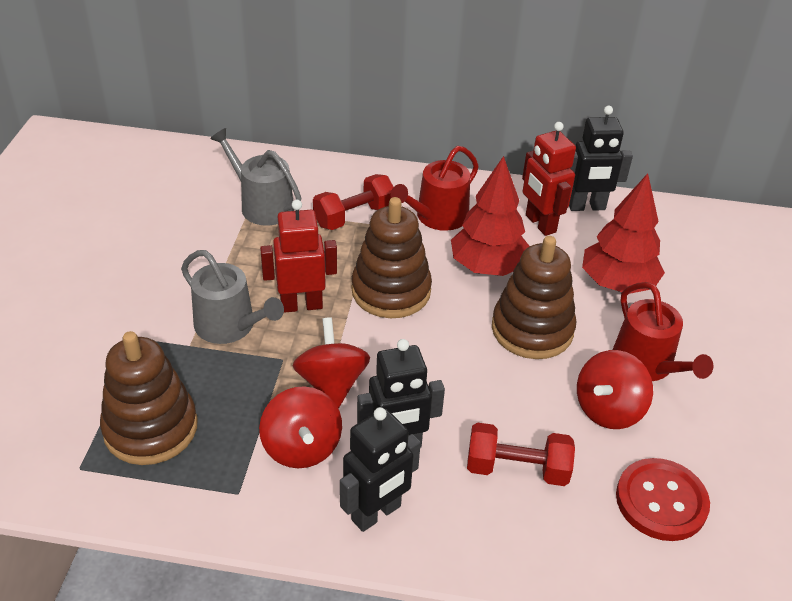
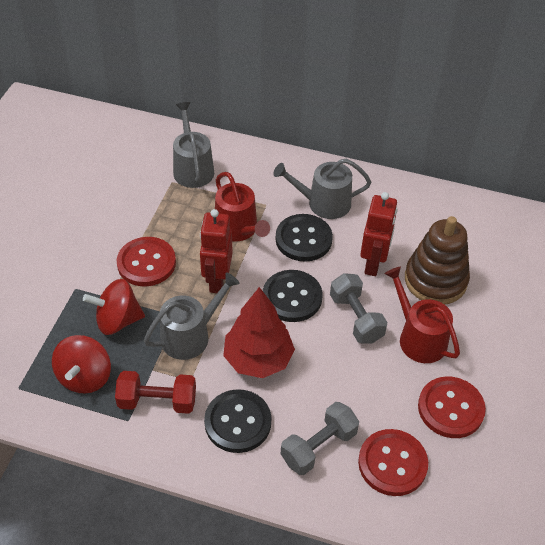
black button: none = 0 -> [204,389,271,453] [263,270,323,322] [276,214,333,262] = 3
black robot: [340,407,421,532] [357,339,445,448] [569,106,633,211] = 3 -> none = 0
brown stacking toy: [100,331,198,465] [351,197,432,318] [492,236,577,359] = 3 -> [405,216,470,305] = 1
grey dumbbell: none = 0 -> [281,402,359,475] [330,273,387,343] = 2
grey watering can: [181,250,284,344] [210,128,301,226] = 2 -> [144,272,240,360] [173,102,214,188] [273,159,371,219] = 3
red button: [616,458,710,541] = 1 -> [117,237,176,286] [358,429,428,496] [418,376,486,438] = 3
red dumbbell: [313,174,394,230] [467,422,575,486] = 2 -> [115,371,196,414] = 1
red spinning top: [259,386,342,468] [292,317,370,408] [577,350,653,429] = 3 -> [52,335,111,394] [83,279,145,335] = 2
red tree: [451,156,530,276] [582,173,665,294] = 2 -> [223,287,295,378] = 1

